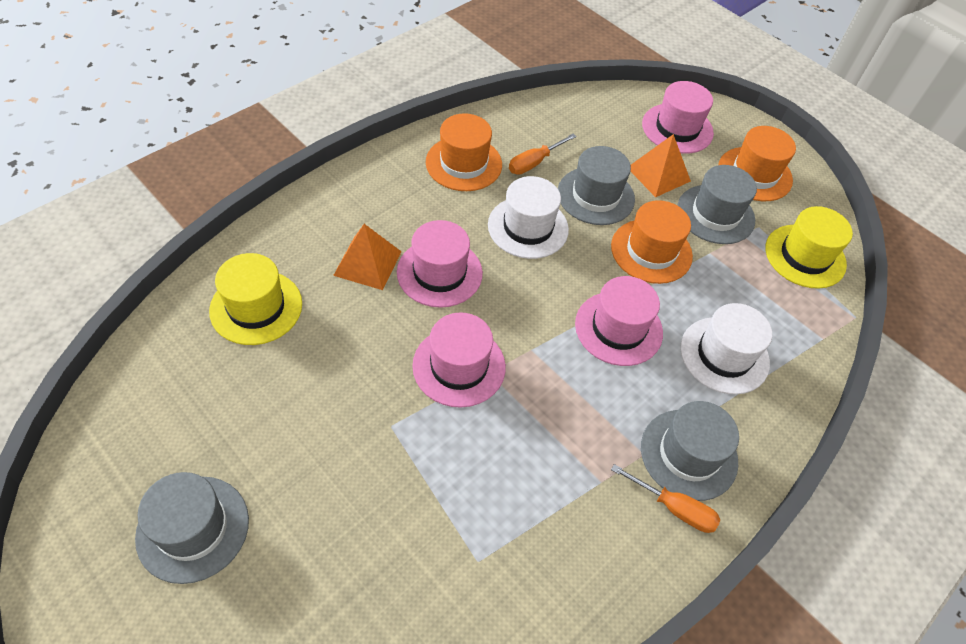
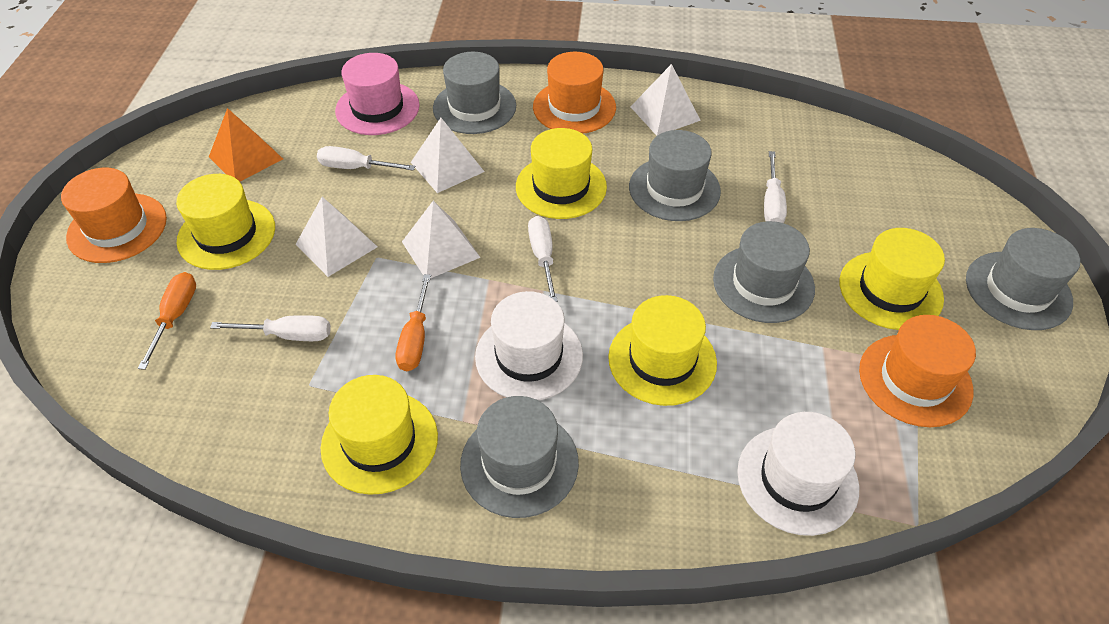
grey hat: [135,472,249,584] [558,146,635,225] [641,401,739,501] [677,165,757,244] = 4 -> [433,52,516,134] [460,396,579,518] [629,130,721,221] [713,221,815,323] [966,228,1080,330] = 5
orange pyramid: [333,224,402,290] [630,134,691,197] = 2 -> [209,108,283,182] = 1
pink hat: [397,220,483,308] [412,312,506,408] [575,276,663,366] [642,81,714,154] = 4 -> [335,53,420,135] = 1
white pyramid: none = 0 -> [296,197,377,277] [402,201,481,279] [411,118,485,193] [631,64,701,136] = 4
white screwdriver: none = 0 -> [210,315,331,341] [317,146,416,171] [528,216,558,302] [764,151,787,223] = 4
yellow hat: [209,253,302,345] [765,206,853,289] = 2 -> [176,174,275,270] [321,375,438,495] [516,128,607,219] [608,295,717,406] [839,228,945,330] = 5

